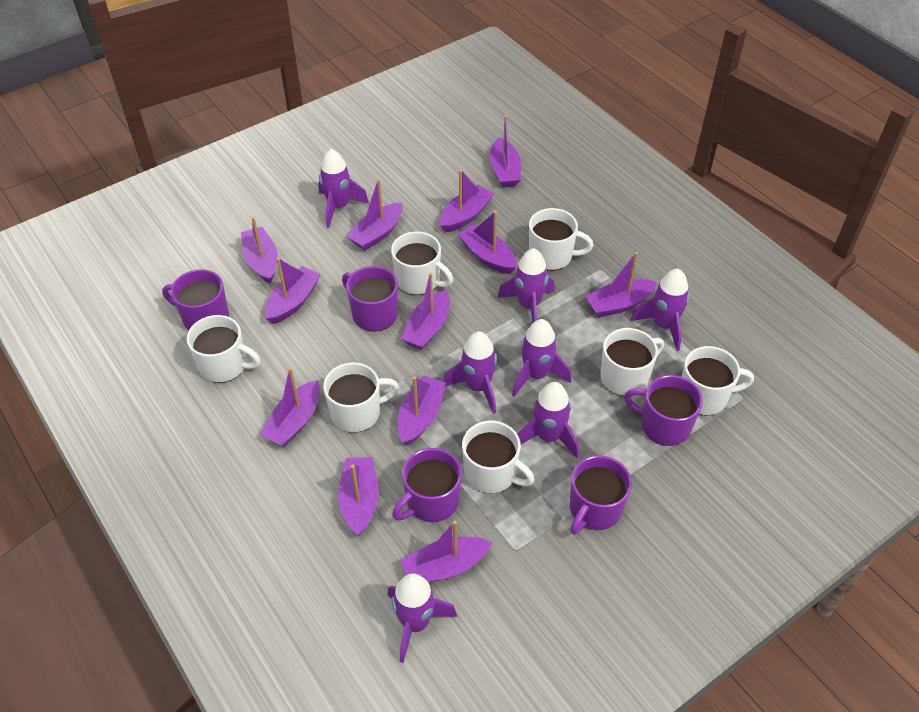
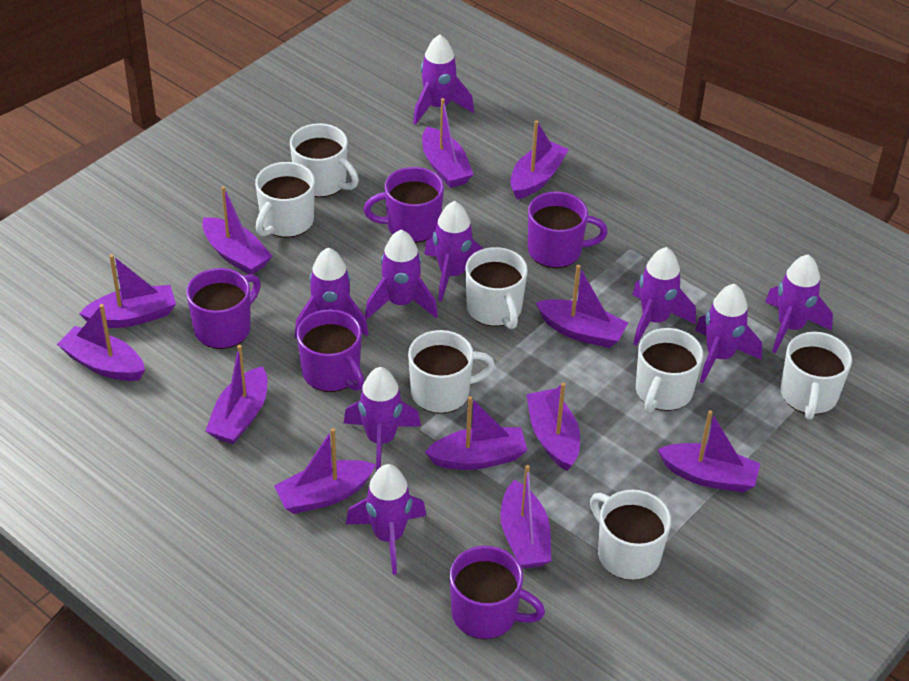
purple rocket: [318,149,369,228] [388,573,457,663] [443,331,498,414] [497,248,555,323] [512,319,571,397] [517,382,579,458] [630,269,689,351] = 7 -> [295,248,369,338] [344,367,421,471] [346,464,426,575] [365,229,438,319] [413,35,474,125] [424,201,484,302] [632,247,696,346] [695,284,762,383] [765,254,833,354] = 9

